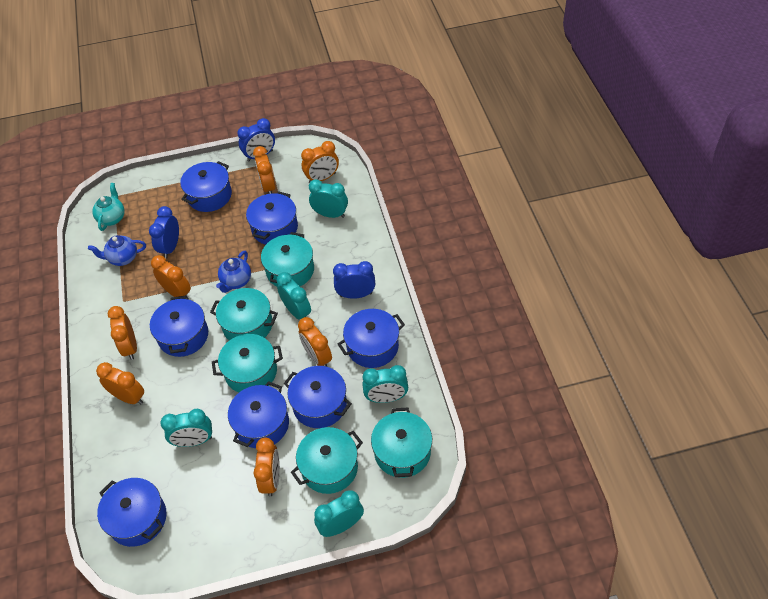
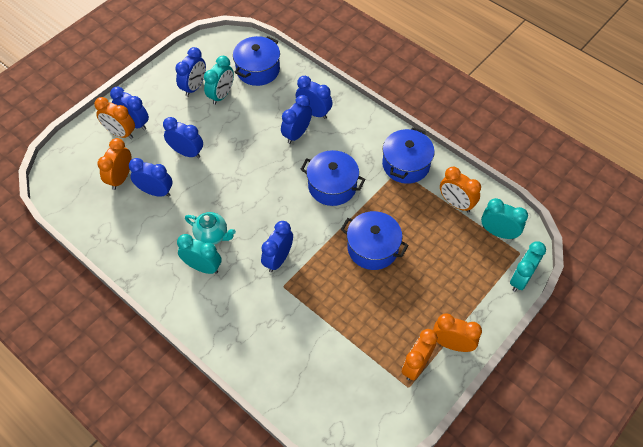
blue clock: [149,206,179,259] [237,118,275,161] [333,261,375,299] = 3 -> [110,87,149,130] [129,158,172,197] [163,117,203,158] [175,47,206,97] [261,221,293,272] [281,95,312,144] [296,76,332,119] = 7
blue pot: [97,478,167,547] [150,296,208,357] [180,161,232,212] [228,381,289,448] [246,191,298,245] [284,366,352,428] [338,309,405,368] = 7 -> [233,36,280,86] [300,150,366,206] [341,211,409,270] [382,127,435,184] = 4
blue teapot: [88,235,146,266] [216,251,251,293] = 2 -> none = 0
orange clock: [96,362,144,404] [107,306,137,360] [151,255,191,300] [253,146,276,194] [254,437,280,497] [298,317,332,367] [301,141,339,183] = 7 -> [94,97,135,139] [97,138,132,190] [401,329,438,380] [433,313,482,352] [440,167,481,212] = 5
turquoise clock: [160,409,212,447] [277,272,311,319] [309,179,348,218] [314,490,364,537] [362,365,408,403] = 5 -> [177,234,222,274] [204,56,234,105] [481,198,528,239] [510,241,546,292] = 4
turquoise pot: [210,288,278,341] [212,334,283,392] [261,232,314,287] [291,427,363,494] [371,408,432,478] = 5 -> none = 0

